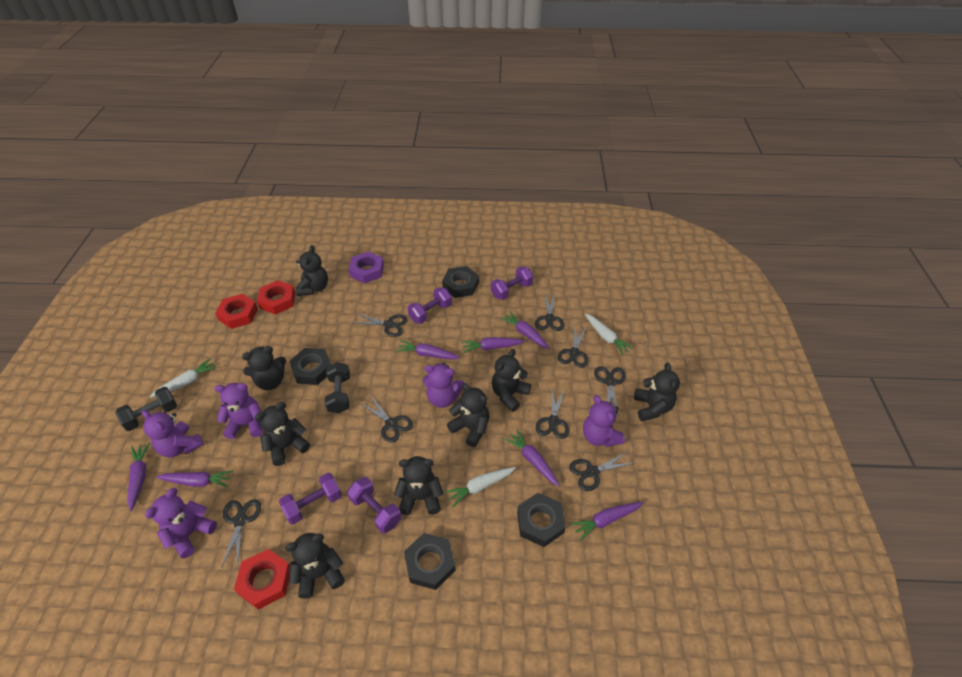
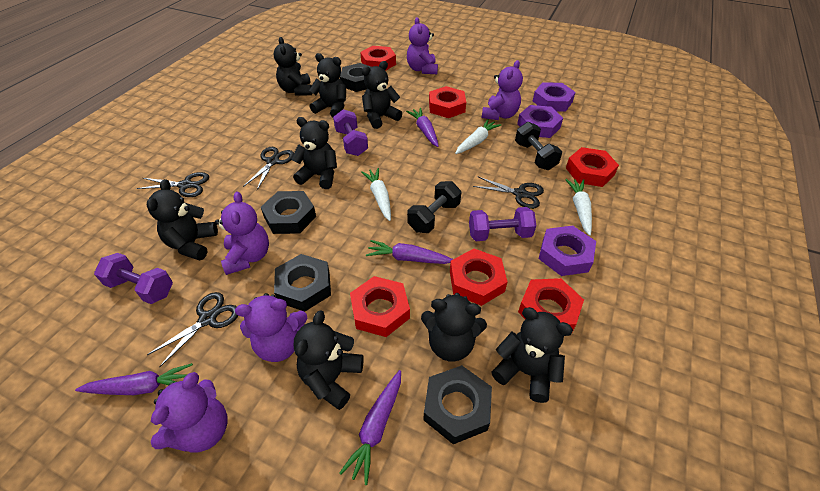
black scissors: [221,499,261,568] [355,314,407,337] [360,396,413,443] [535,293,564,331] [536,386,570,439] [558,326,588,368] [569,452,634,491] [594,366,626,415] = 8 -> [136,172,209,197] [147,292,238,368] [243,147,294,190] [473,176,544,209] = 4
purple carrot: [128,443,150,511] [156,471,233,487] [397,340,460,359] [462,337,525,353] [500,311,550,349] [505,430,560,486] [571,502,643,541] = 7 -> [75,363,193,395] [339,370,401,485] [366,240,453,264] [406,108,439,147] = 4
purple dumbbell: [279,473,342,525] [347,477,402,533] [408,287,452,324] [491,266,534,300] = 4 -> [94,253,173,304] [333,109,368,156] [469,207,537,241] = 3
purple nut: [349,252,384,283] = 1 -> [517,105,563,138] [533,82,576,112] [538,226,596,276] = 3
red nut: [215,294,258,329] [234,549,290,610] [257,280,296,315] = 3 -> [350,276,410,337] [360,46,396,71] [429,86,466,118] [450,249,507,306] [518,278,584,330] [566,147,619,187] = 6

